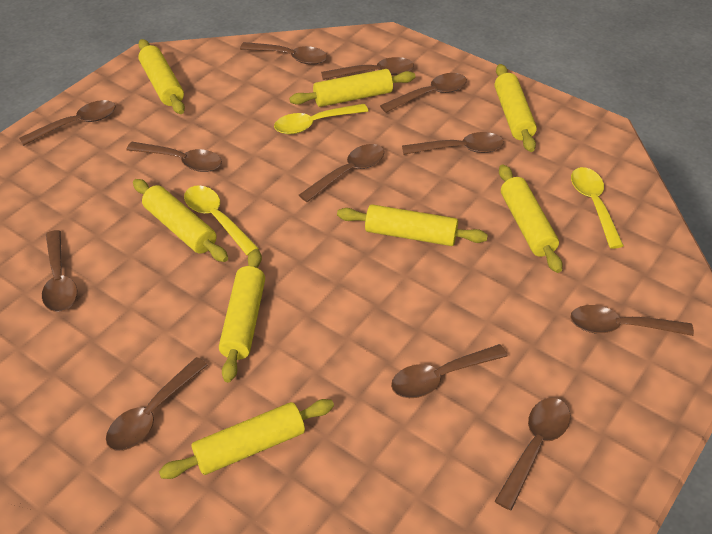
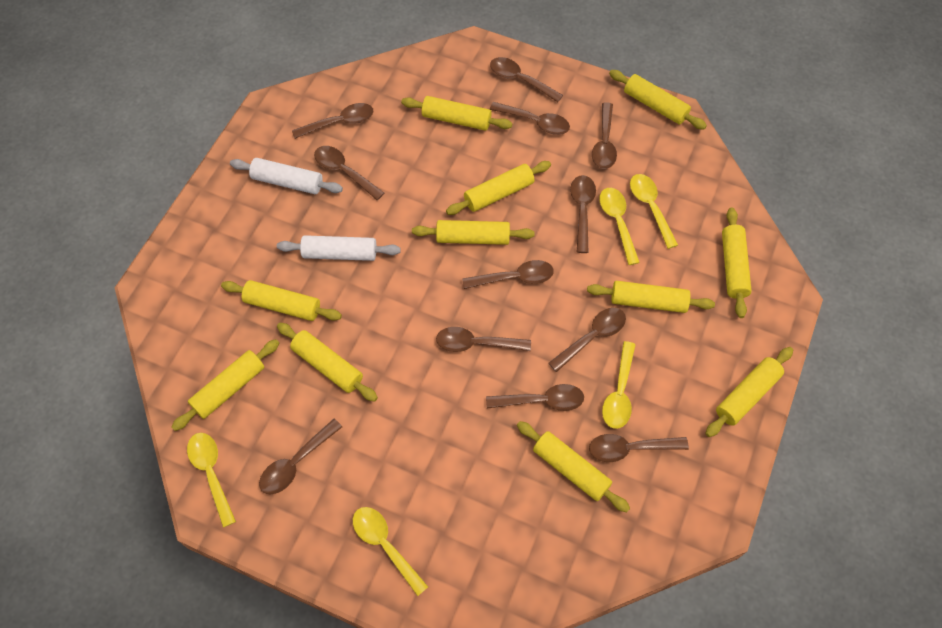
white rolling pin: none = 0 -> [230,158,343,194] [277,235,401,261] = 2
yellow rolling pin: [133,179,228,262] [138,39,185,114] [159,399,334,479] [219,249,265,382] [289,69,415,107] [337,204,488,246] [494,64,537,152] [499,164,562,273] = 8 -> [171,339,279,431] [221,280,342,321] [277,323,378,402] [401,96,512,131] [412,220,535,245] [446,161,551,215] [517,421,630,513] [587,281,715,313] [609,70,707,130] [705,347,793,437] [722,208,752,318] = 11
yellow spoon: [184,185,259,256] [274,104,368,134] [571,167,624,249] = 3 -> [187,433,236,527] [353,507,428,596] [599,188,640,265] [602,341,636,429] [630,174,678,249] = 5

